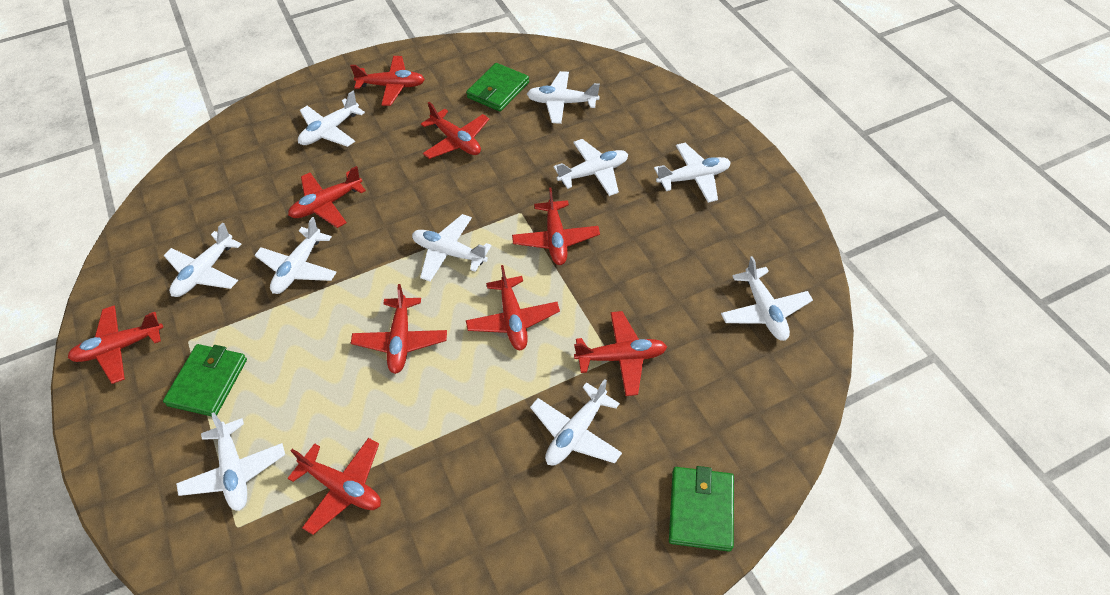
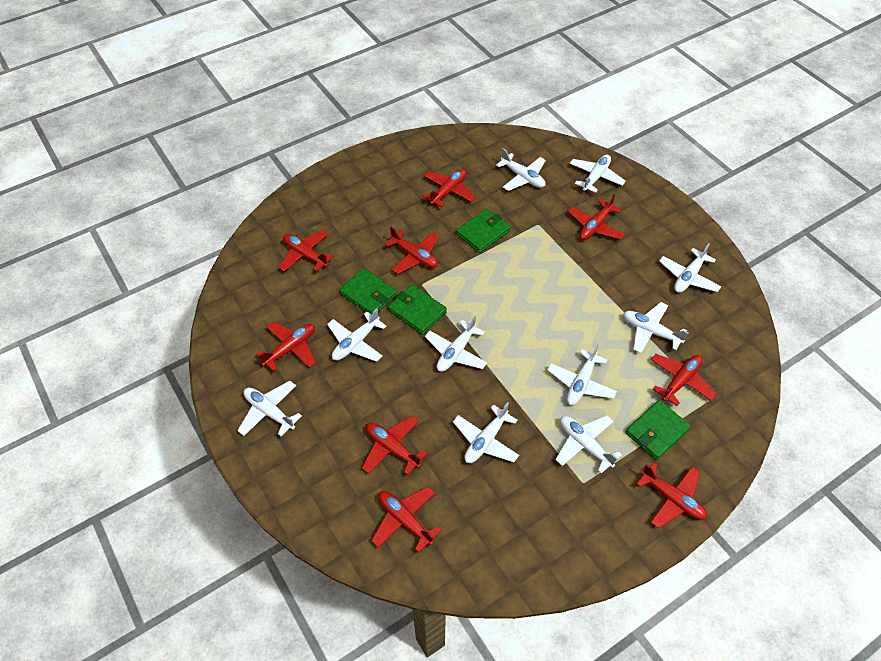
green wallet: [163,344,247,417] [466,63,529,112] [669,466,734,551] = 3 -> [339,268,397,315] [388,285,447,334] [456,209,510,253] [625,400,691,460] = 4

